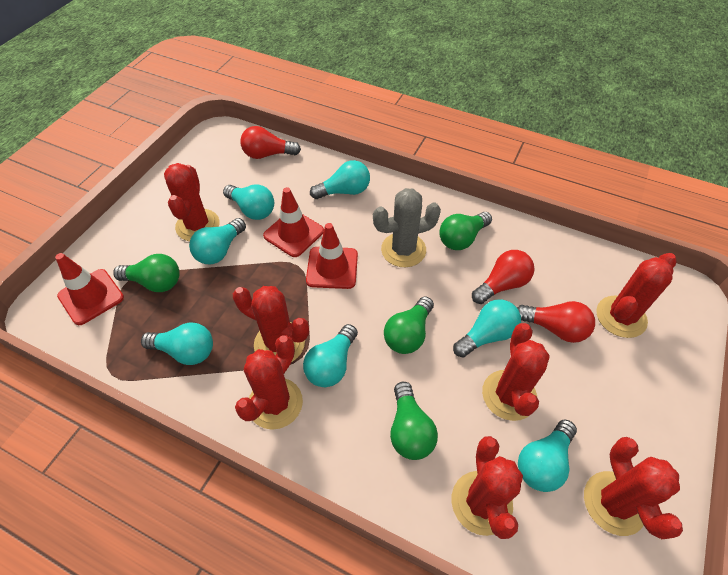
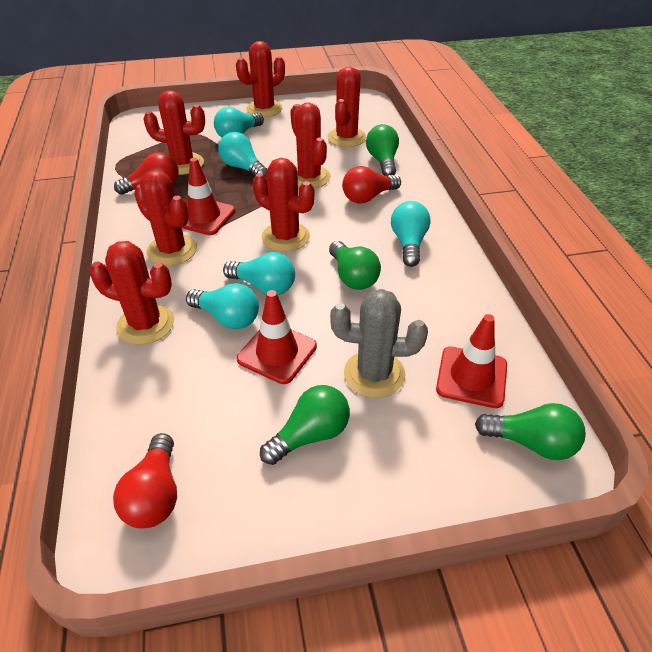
turquoise light bulb: [141,322,213,365] [189,218,246,264] [223,185,274,220] [303,324,358,387] [310,160,370,199] [453,300,521,357] [518,419,577,492] = 7 -> [186,283,259,329] [214,107,264,137] [218,132,267,177] [223,252,295,295] [391,201,431,267] = 5

